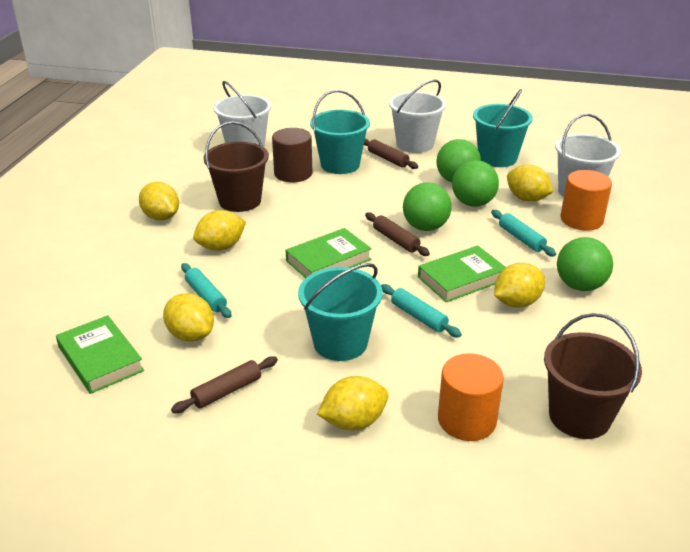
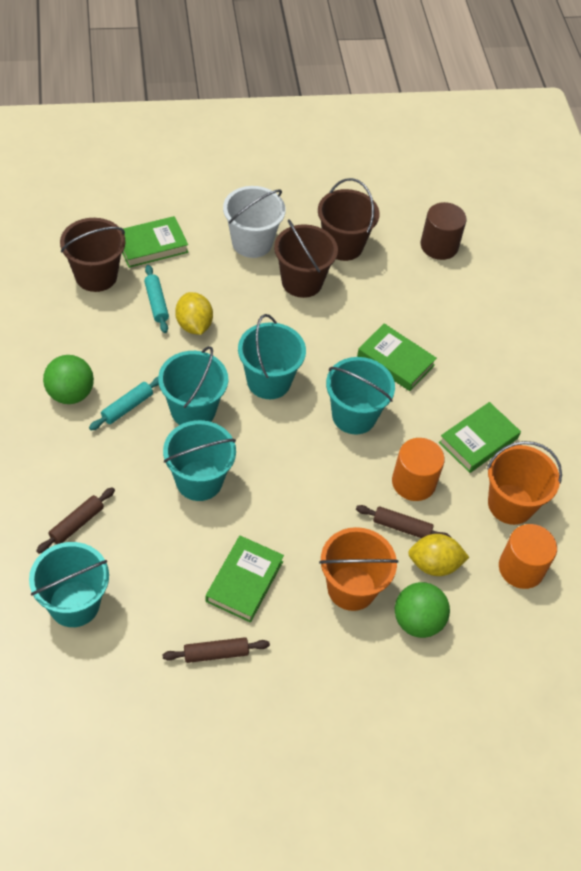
brown bucket: [203,121,269,212] [544,313,642,439] = 2 -> [60,218,126,292] [274,220,338,298] [318,178,380,261] = 3
green ball: [403,182,452,231] [437,139,481,182] [452,160,499,206] [557,237,613,291] = 4 -> [43,355,94,404] [395,582,450,638] = 2
green book: [56,315,144,394] [286,228,372,278] [418,245,506,302] = 3 -> [122,216,188,268] [206,536,284,623] [357,323,437,391] [439,402,521,473] = 4
orange bucket: none = 0 -> [319,527,399,611] [487,441,562,525] = 2
turquoise bucket: [298,263,383,361] [310,90,370,174] [473,89,533,167] = 3 -> [29,542,109,627] [158,346,228,425] [163,420,236,501] [238,314,306,399] [326,357,395,435] = 5
turquoise rolling pin: [181,263,231,318] [381,284,462,338] [491,210,556,257] = 3 -> [89,377,159,430] [144,265,169,333] = 2
white bucket: [214,81,271,147] [389,79,446,153] [555,114,621,197] = 3 -> [223,186,285,258] = 1
yellow lemon: [139,182,179,220] [163,293,214,342] [193,210,246,251] [317,376,389,430] [494,263,545,308] [507,164,553,202] = 6 -> [175,292,213,335] [408,534,469,576] = 2

